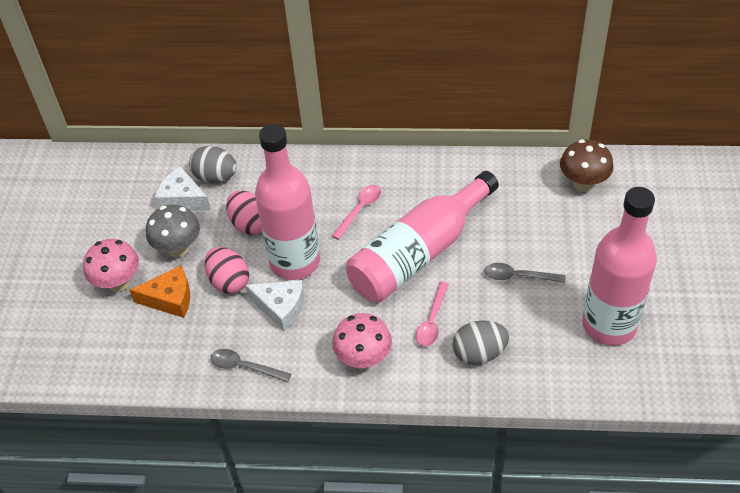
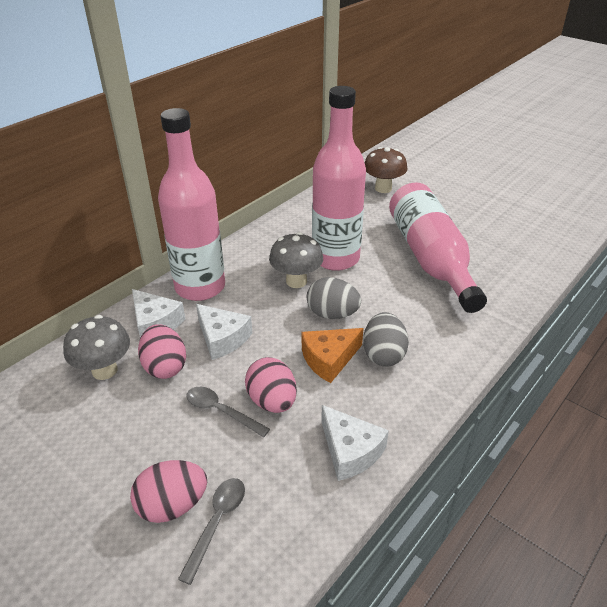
grey mushroom: [146,205,200,257] = 1 -> [63,315,130,380] [269,232,323,288] = 2
pink egg: [204,247,249,294] [226,191,262,235] = 2 -> [130,460,207,523] [138,324,186,379] [245,357,297,413] = 3
pink mushroom: [83,239,139,292] [332,313,392,370] = 2 -> none = 0
pink spoon: [332,185,381,240] [415,282,449,347] = 2 -> none = 0
white cheese: [155,166,211,210] [245,280,305,331] = 2 -> [132,289,185,338] [196,304,252,360] [321,405,389,481] = 3

